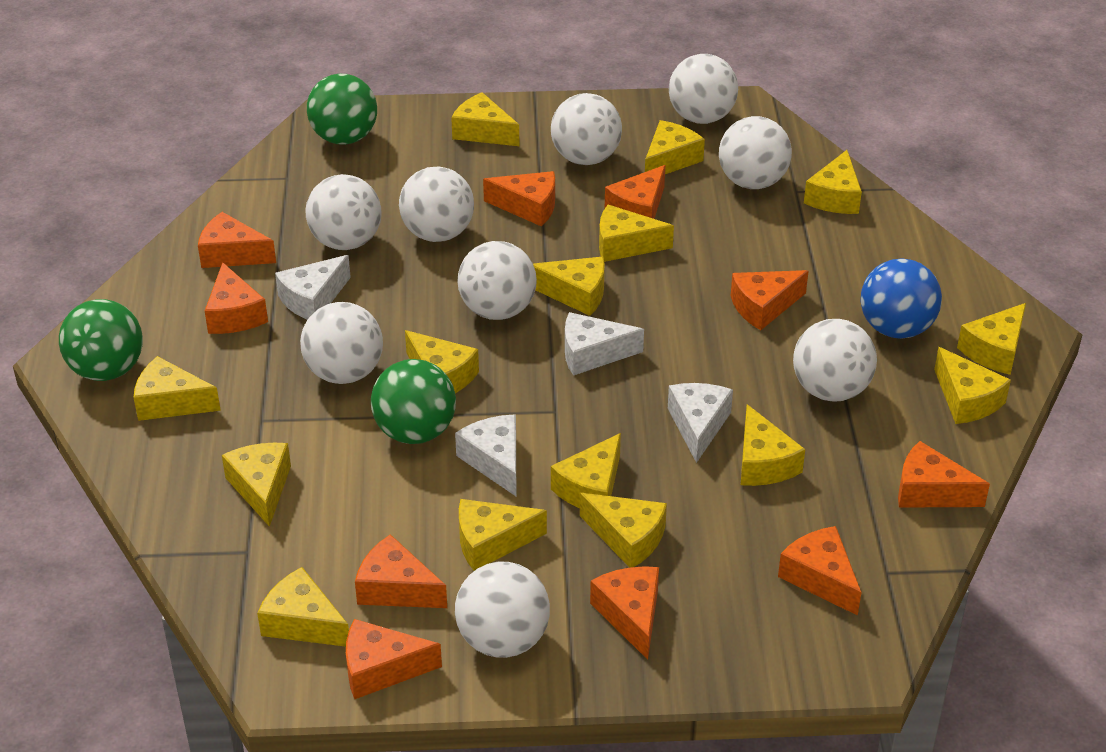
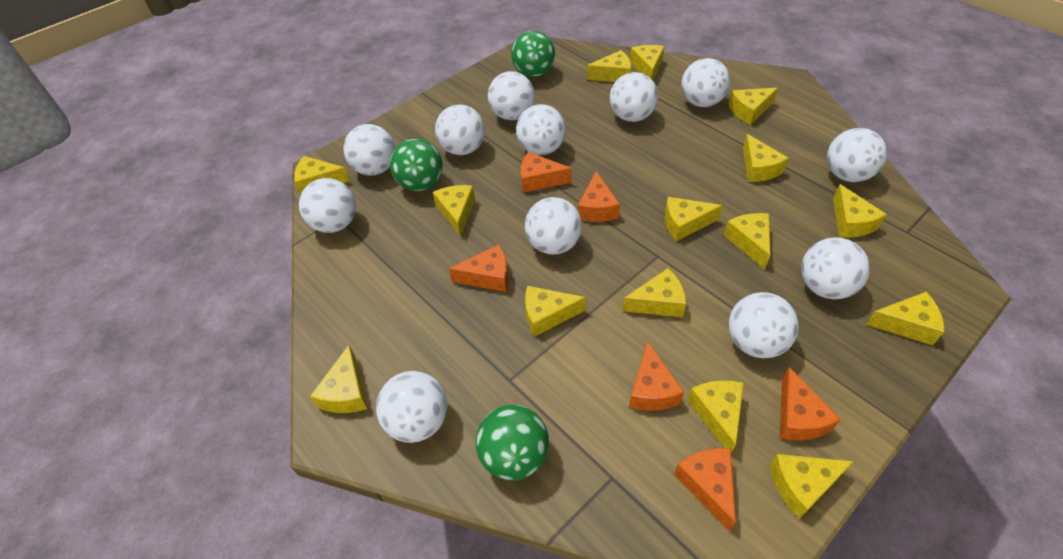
blue ball: [861,258,942,339] = 1 -> none = 0
orange cheese: [198,212,276,268] [205,262,268,334] [346,619,442,699] [355,534,447,608] [483,171,555,227] [590,566,659,660] [605,165,665,219] [731,270,809,330] [778,526,862,616] [898,441,990,508] = 10 -> [449,245,508,292] [521,152,572,193] [578,171,620,222] [629,341,684,411] [674,448,736,532] [780,367,841,440] = 6
white ball: [300,302,383,384] [305,174,382,250] [399,166,474,242] [455,562,550,658] [457,241,537,320] [551,93,622,165] [669,54,738,124] [719,116,792,189] [793,319,877,402] = 9 -> [299,178,356,233] [343,124,395,176] [376,371,448,443] [435,104,485,155] [488,71,535,120] [516,104,566,155] [525,197,582,255] [610,72,658,122] [681,58,730,107] [728,292,799,358] [801,237,870,299] [827,128,887,182] = 12
white cheese: [275,255,351,320] [455,415,516,496] [565,312,644,376] [668,383,733,463] = 4 -> none = 0

